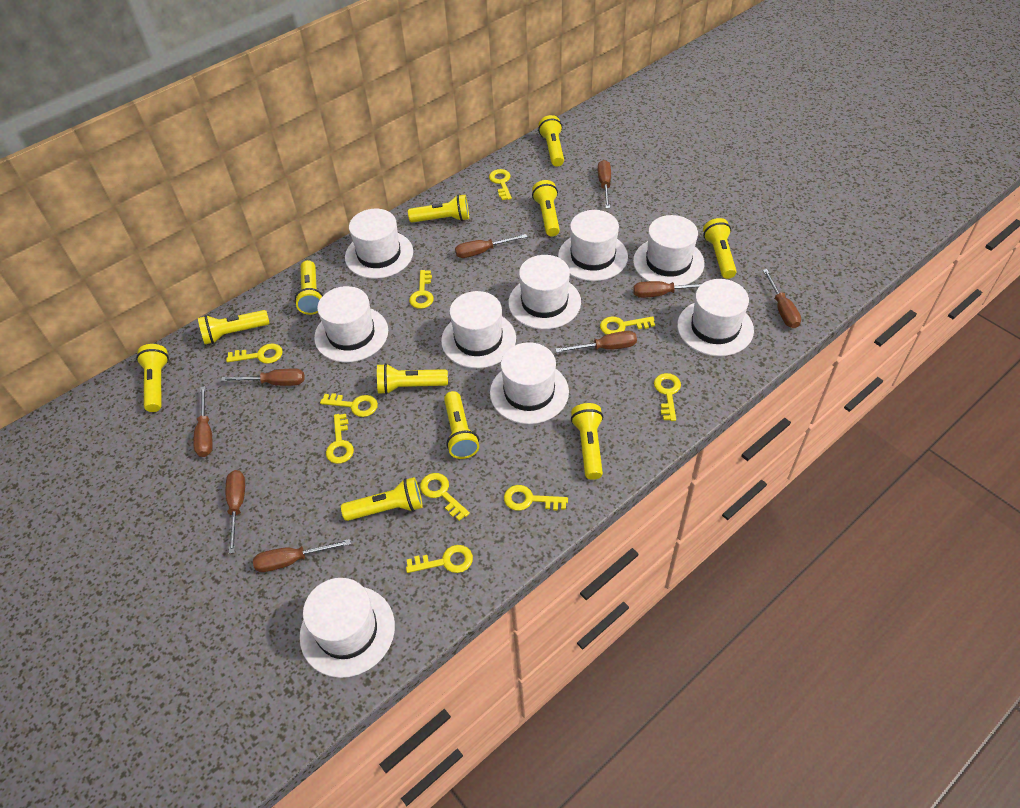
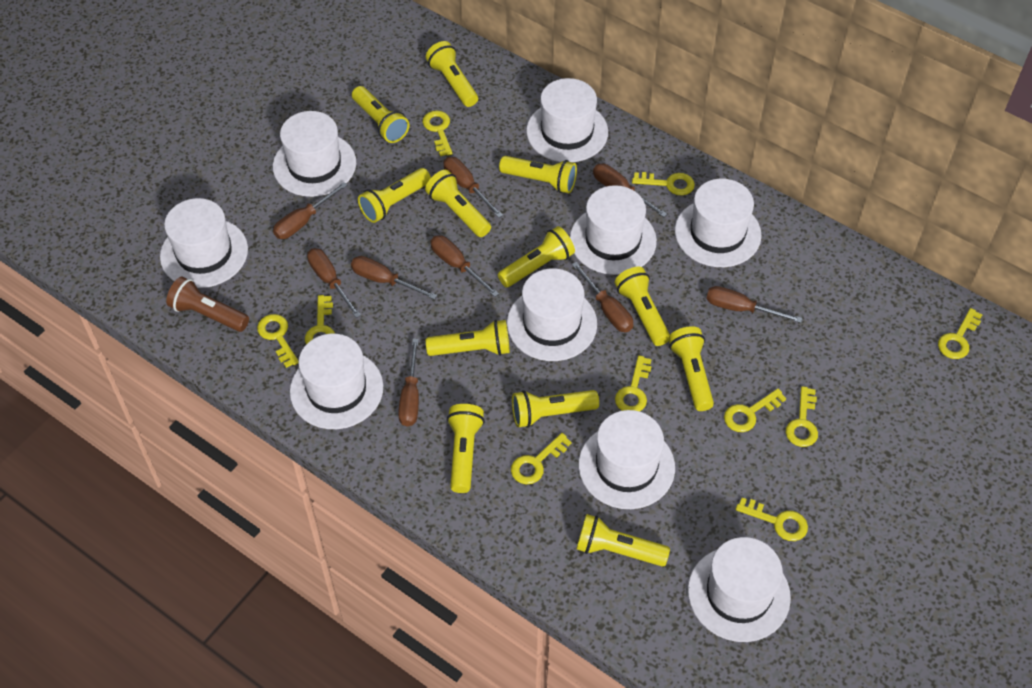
brown flashlight: none = 0 -> [166,276,249,332] = 1
yellow flashlight: [136,344,169,412] [198,310,270,344] [295,260,323,315] [341,477,423,521] [377,363,448,395] [408,195,469,223] [444,391,479,459] [532,180,560,236] [538,115,564,167] [571,403,603,480] [703,218,737,279] = 11 -> [352,86,409,143] [358,168,431,223] [425,170,491,237] [426,41,478,107] [426,320,510,356] [447,404,485,493] [498,226,575,287] [499,156,577,193] [512,390,599,428] [577,514,670,567] [615,267,670,346] [669,326,714,411] = 12

